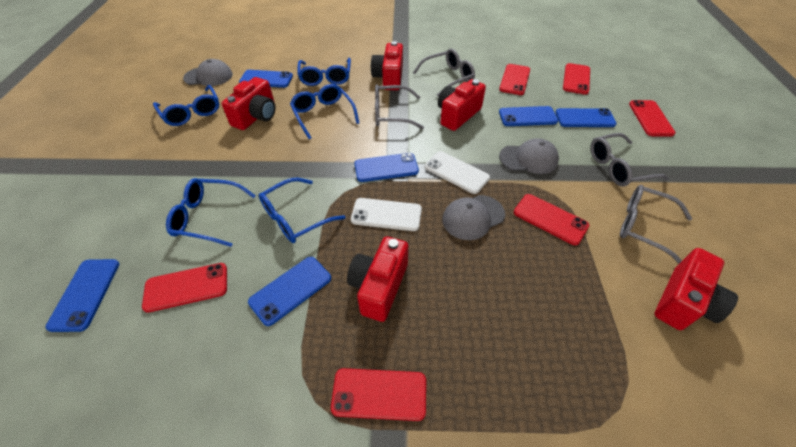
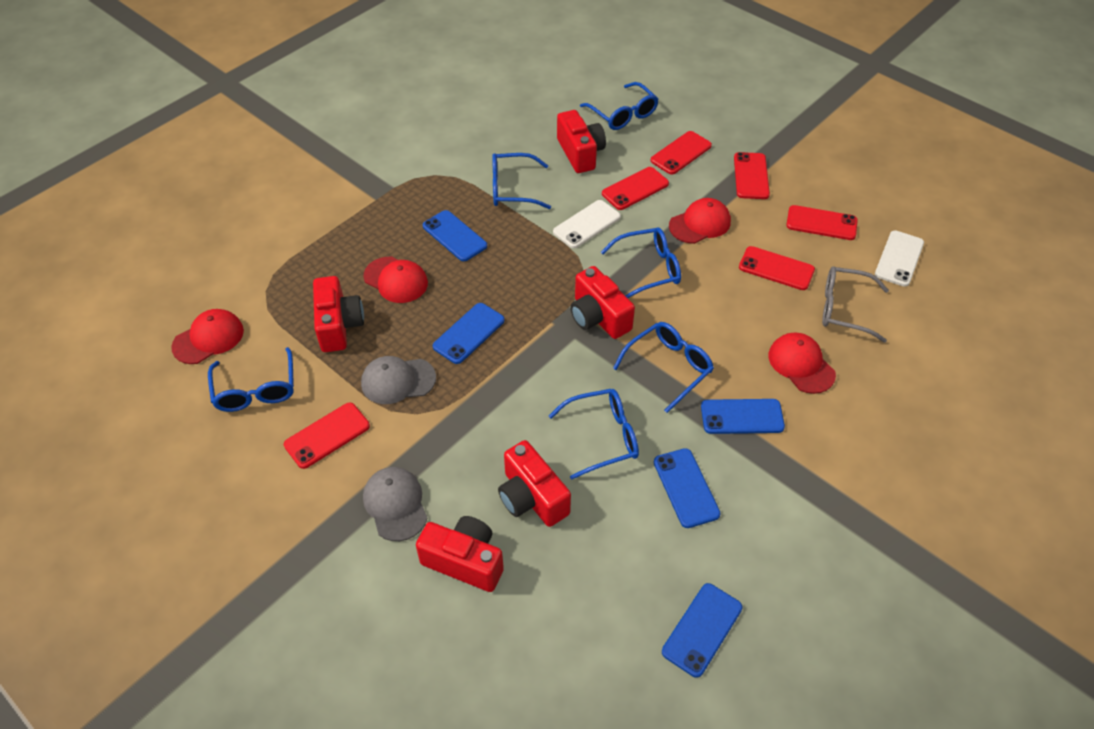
blue glasses: [153,85,219,126] [166,178,256,247] [259,178,346,243] [290,84,359,139] [298,58,351,86] = 5 -> [208,347,294,412] [492,153,551,209] [549,389,639,480] [580,82,659,130] [601,227,681,298] [613,322,714,413] = 6
blue phone: [45,259,119,332] [239,70,293,88] [248,257,331,326] [354,153,419,182] [499,106,558,126] [555,108,617,127] = 6 -> [423,210,487,261] [433,303,505,364] [654,448,721,528] [662,583,743,678] [701,399,785,434] = 5
grey cap: [183,59,233,86] [442,195,505,240] [499,138,559,174] = 3 -> [361,356,436,404] [363,467,428,541] = 2
grey glasses: [375,84,424,129] [413,49,475,97] [590,133,669,186] [620,185,692,264] = 4 -> [822,266,889,343] = 1
red cap: none = 0 -> [171,309,244,364] [364,257,428,303] [669,198,731,244] [769,333,836,394] = 4

